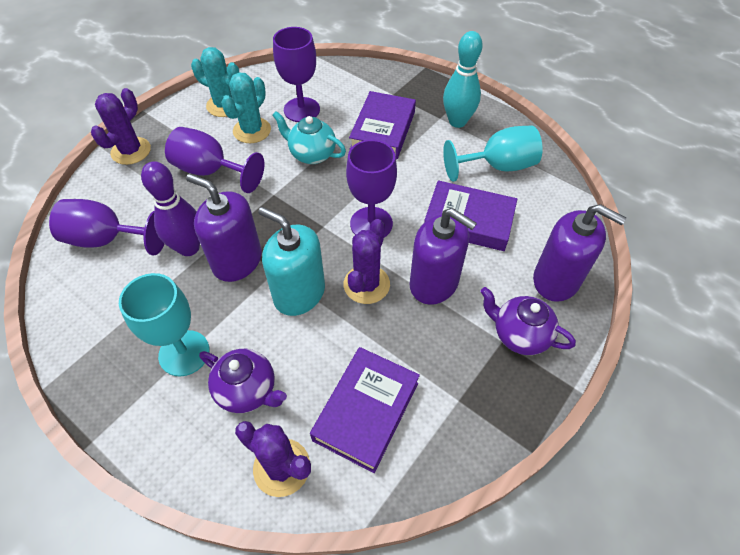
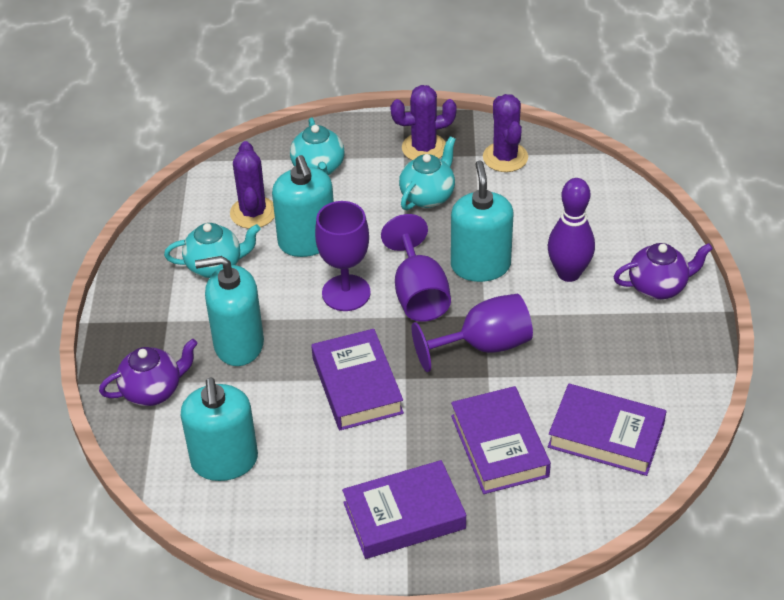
purple book: [310,347,420,473] [349,91,416,160] [424,180,517,251] = 3 -> [311,329,404,430] [342,460,466,559] [451,386,551,494] [548,384,667,476] = 4
purple goblet: [49,199,164,255] [165,127,264,193] [273,27,320,122] [346,140,397,237] = 4 -> [315,201,371,311] [381,214,451,322] [411,294,533,372] = 3
purple soap dispenser: [186,174,262,282] [409,208,477,305] [533,204,626,302] = 3 -> none = 0
turquoise bowling pin: [443,31,483,128] = 1 -> none = 0
turquoise cactus: [191,47,239,117] [221,72,271,143] = 2 -> none = 0
turquoise goblet: [119,273,209,376] [443,126,543,182] = 2 -> none = 0
turquoise soap dispenser: [258,207,325,316] = 1 -> [181,377,258,481] [195,256,264,366] [272,155,334,257] [451,160,513,282] = 4
turquoise teapot: [272,111,346,164] = 1 -> [164,223,260,278] [290,117,345,175] [399,136,456,210] = 3

